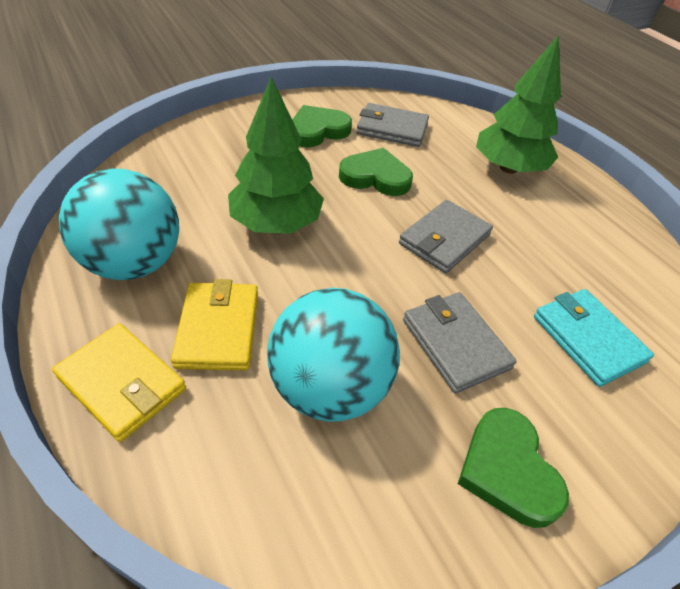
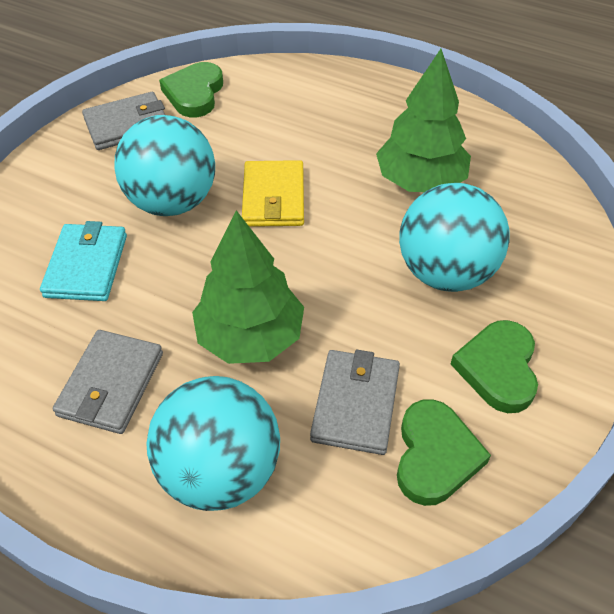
turquoise ball: [59,168,179,280] [267,288,400,422] = 2 -> [114,115,215,216] [146,376,280,511] [399,183,510,292] = 3
yellow wallet: [52,323,186,442] [171,279,258,370] = 2 -> [242,160,304,227] = 1

